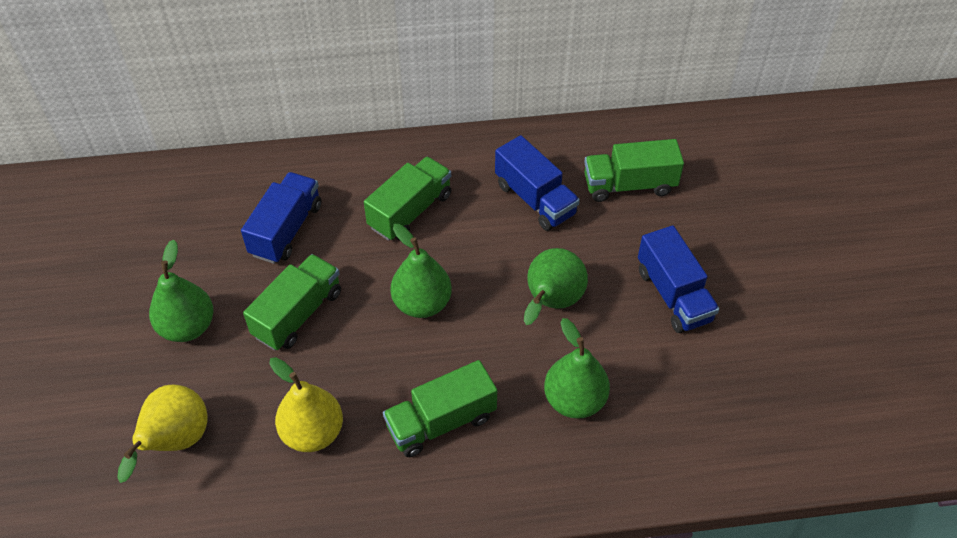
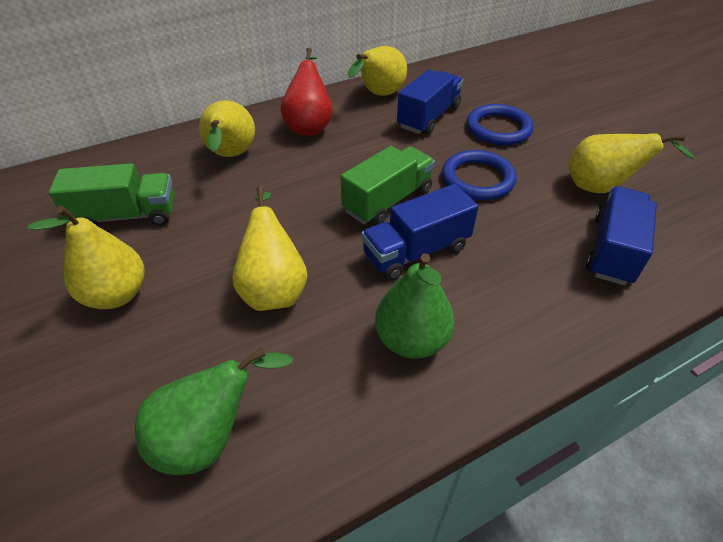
blue ring: none = 0 -> [442,150,517,200] [467,104,534,145] = 2
green pear: [149,239,214,342] [390,224,452,318] [524,248,588,325] [544,318,610,419] = 4 -> [135,347,294,475] [375,253,455,359] = 2
green truck: [243,254,341,351] [364,156,451,241] [383,360,497,457] [584,139,684,202] = 4 -> [49,163,175,226] [340,146,435,225] = 2
red pear: none = 0 -> [281,48,333,136] = 1
yellow pear: [117,385,208,483] [269,357,343,452] = 2 -> [28,206,145,309] [199,100,255,157] [232,186,308,311] [348,46,407,96] [569,133,695,193] = 5

